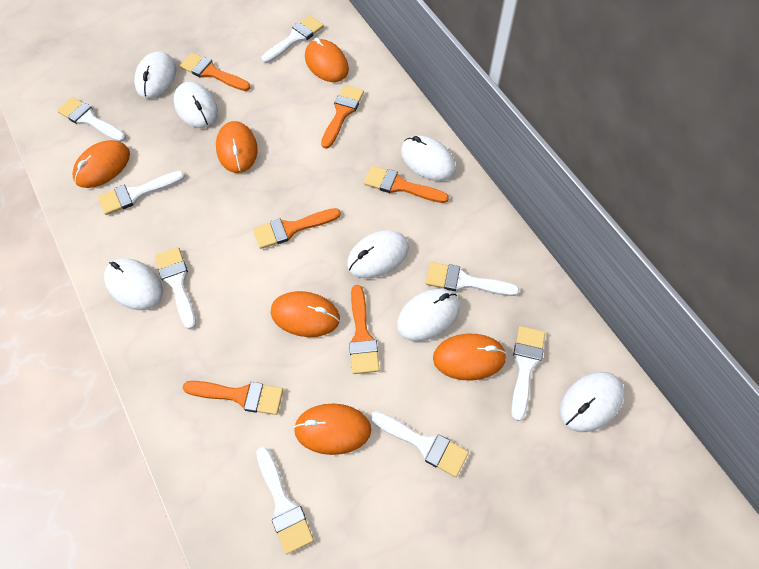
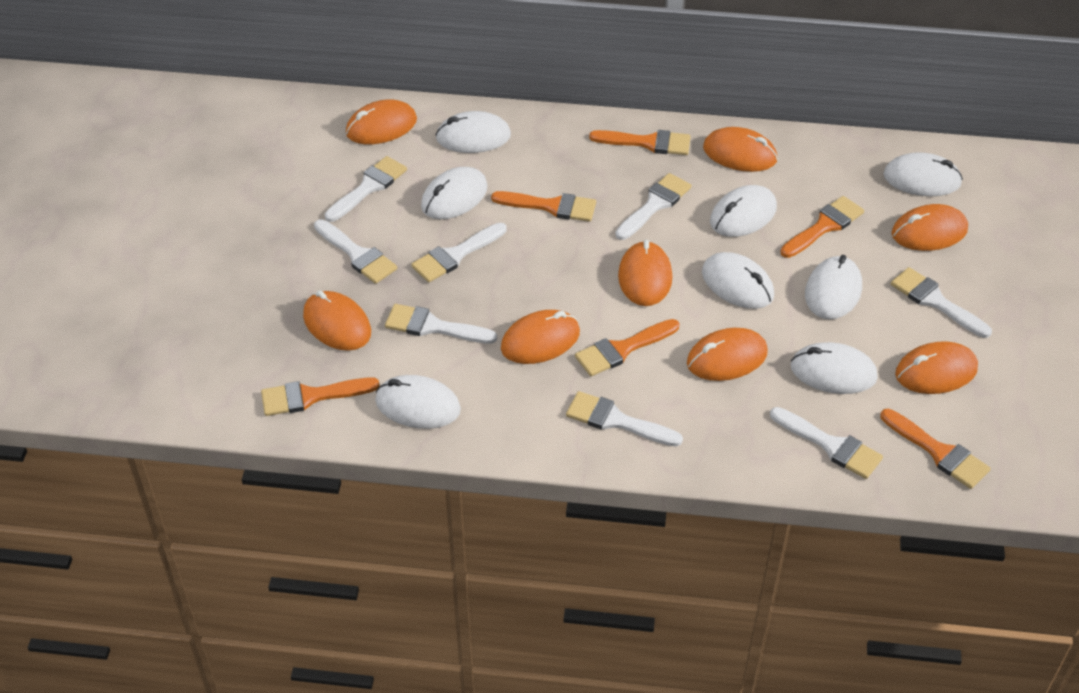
orange mouse: [72,140,130,188] [216,121,258,173] [271,291,340,337] [294,404,371,455] [305,37,349,82] [433,334,507,380] = 6 -> [303,291,371,351] [346,99,417,144] [501,310,580,364] [618,240,672,306] [687,328,768,381] [703,127,778,172] [892,204,968,251] [895,341,978,394] = 8
white mouse: [104,258,163,310] [134,51,176,99] [174,82,218,128] [347,230,409,279] [397,289,460,342] [401,135,456,181] [560,372,624,432] = 7 -> [375,375,461,429] [421,167,488,219] [435,111,511,153] [702,252,774,309] [710,185,777,237] [791,342,878,394] [805,255,862,319] [883,152,963,196] = 8

